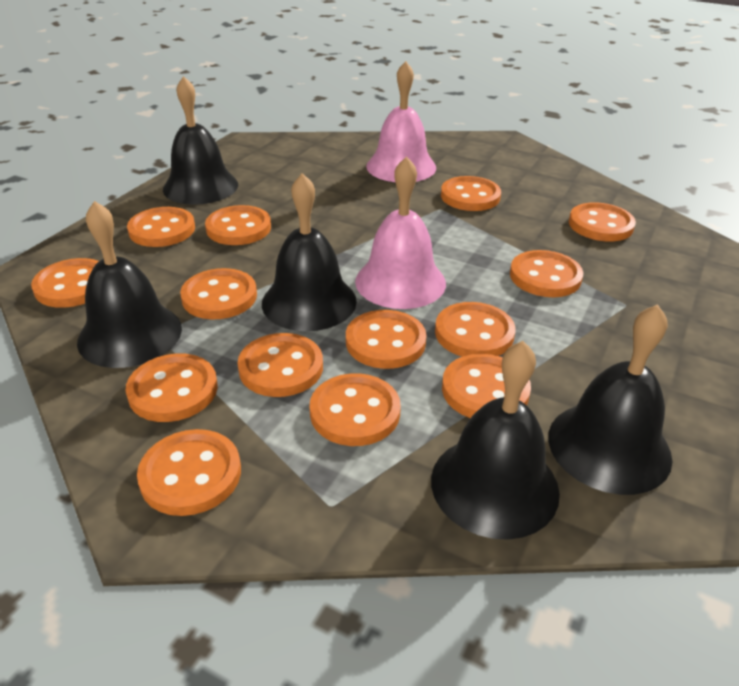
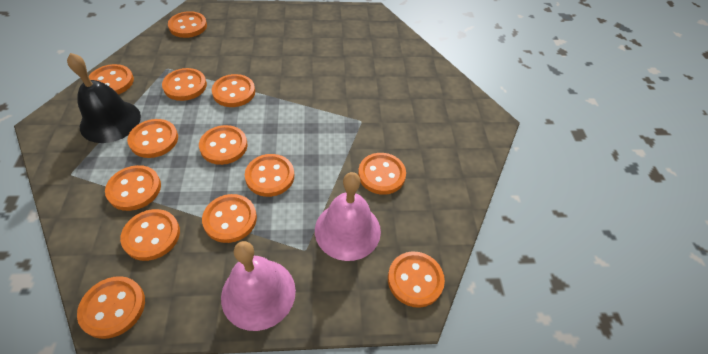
black bell: [77,201,182,368] [163,76,238,205] [262,173,357,331] [431,341,560,540] [548,304,672,495] = 5 -> [67,53,141,143] = 1
orange button: [31,258,99,308] [126,353,218,422] [127,207,195,247] [137,429,241,516] [180,268,257,319] [205,205,271,245] [237,333,323,397] [310,373,401,446] [346,310,426,369] [435,302,515,357] [441,176,501,211] [442,354,531,418] [510,250,583,297] [569,203,636,242] = 14 -> [77,276,145,339] [89,64,134,95] [105,165,161,211] [120,209,180,261] [127,119,178,158] [162,68,207,101] [168,11,207,38] [199,125,248,165] [202,194,257,243] [212,74,255,107] [245,154,294,197] [358,153,406,195] [388,251,445,308] = 13

